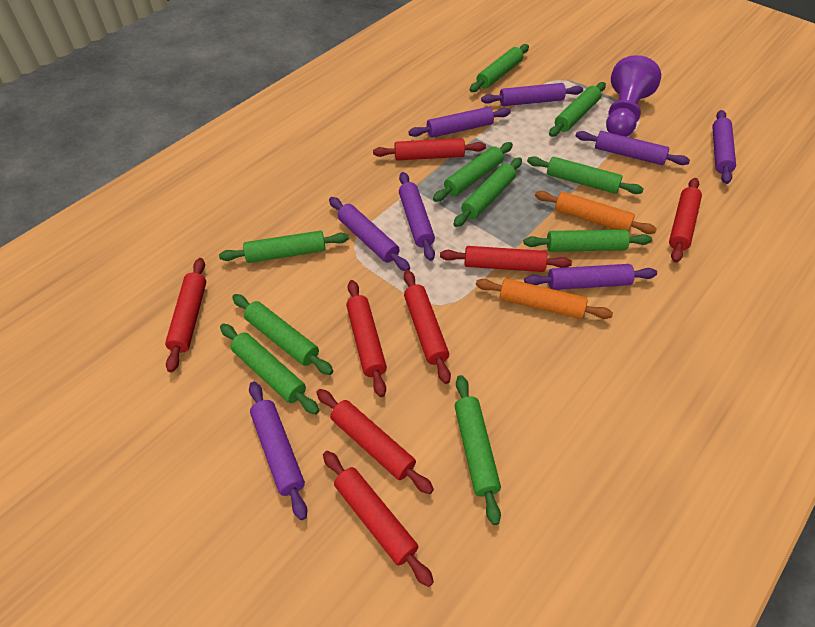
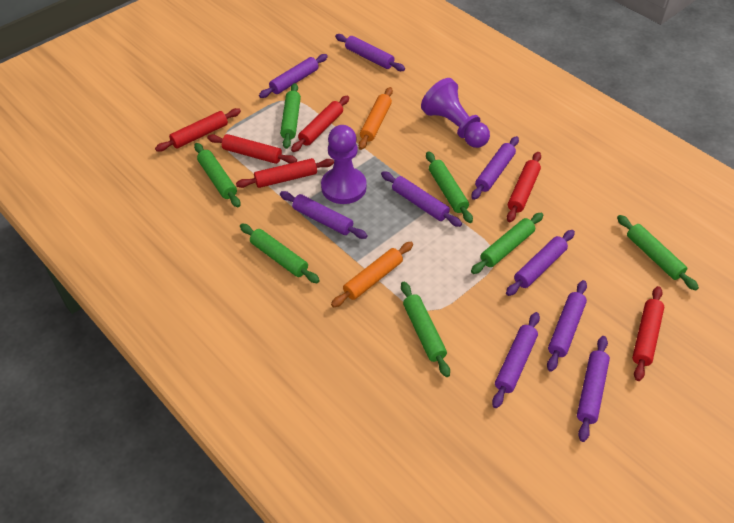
green rolling pin: [219,231,349,263] [220,324,319,415] [232,294,333,375] [433,142,513,202] [453,157,522,227] [455,375,501,525] [470,44,529,92] [524,229,652,252] [527,156,644,194] [549,82,606,137] = 10 -> [194,143,240,207] [240,224,320,283] [280,83,301,149] [401,282,450,377] [426,151,473,223] [471,213,543,274] [617,215,699,291] = 7
purple pawn: [606,55,661,137] = 1 -> [321,125,367,204] [421,78,490,148] = 2
purple rolling pin: [249,381,307,520] [329,197,410,271] [399,172,435,261] [408,107,511,138] [481,83,583,106] [524,264,657,290] [576,131,690,165] [712,110,736,184] = 8 -> [259,54,328,98] [280,191,367,239] [335,34,405,71] [381,171,462,227] [471,136,519,200] [492,312,540,408] [506,230,575,296] [547,280,587,372] [577,336,610,442] = 9
red rolling pin: [165,258,206,372] [316,389,434,494] [323,451,434,587] [346,280,387,397] [373,138,486,160] [404,270,451,384] [440,246,572,272] [669,178,702,263] = 8 -> [155,108,241,152] [207,134,297,164] [236,158,334,188] [291,96,349,152] [507,152,541,222] [632,286,664,381] = 6

